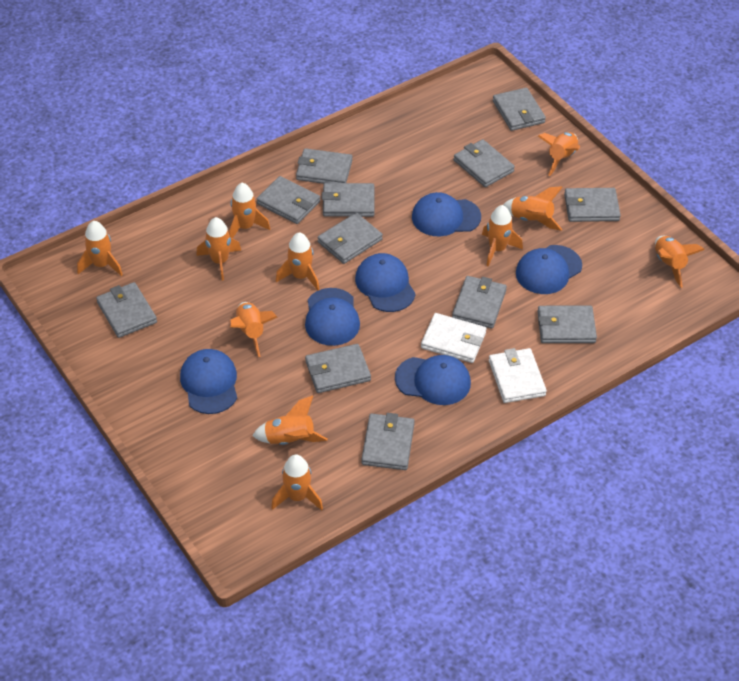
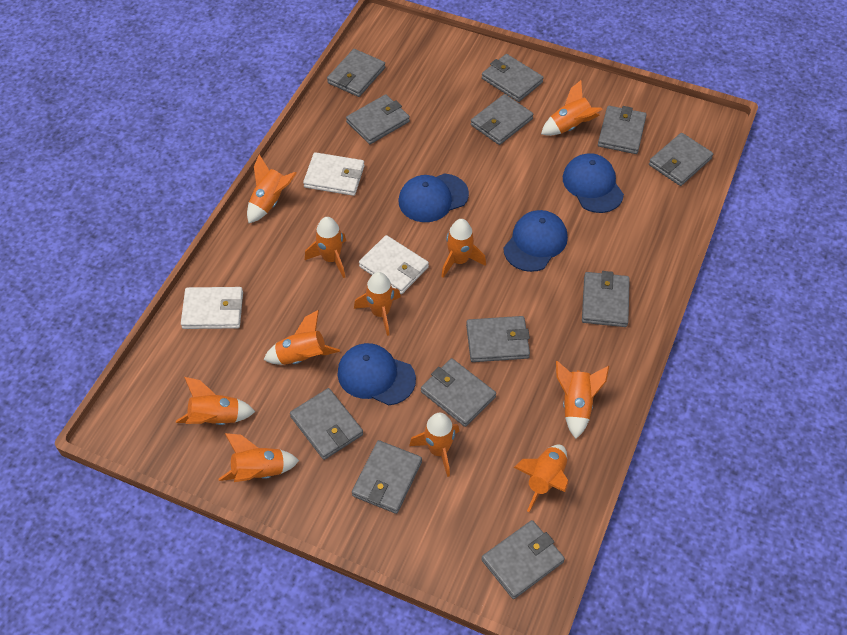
blue cap: [180,349,237,414] [305,288,360,346] [355,253,416,312] [395,355,471,405] [412,192,481,236] [516,245,582,294] = 6 -> [337,343,416,405] [398,174,469,222] [503,210,568,272] [563,153,624,213] = 4
white wallet: [421,313,486,363] [489,348,547,403] = 2 -> [181,287,243,329] [303,152,365,196] [359,235,429,294] = 3

